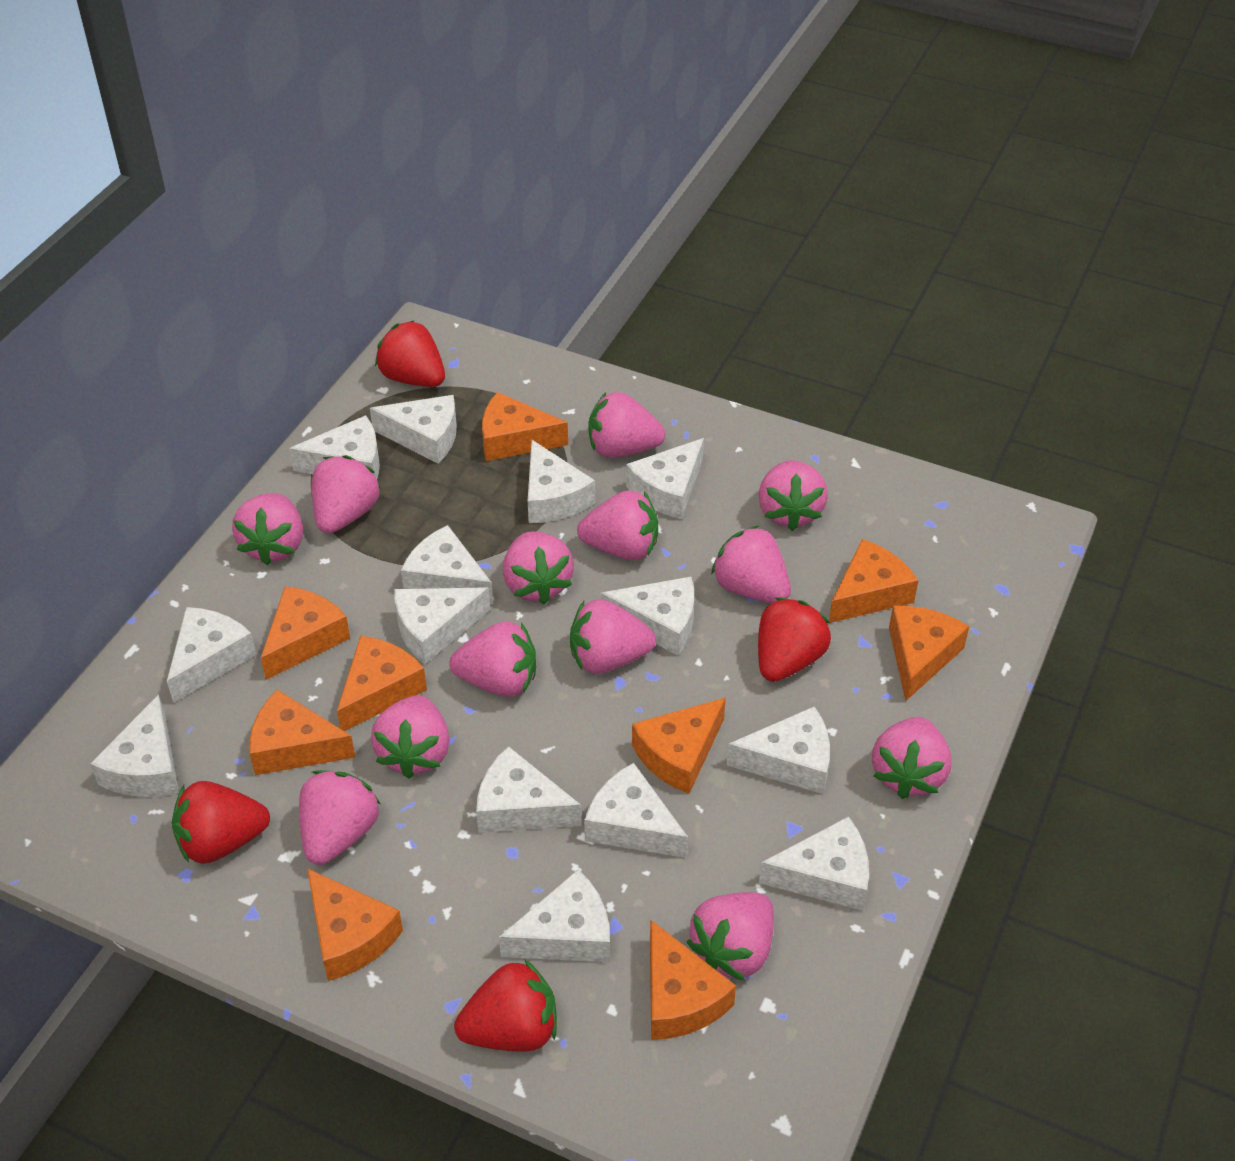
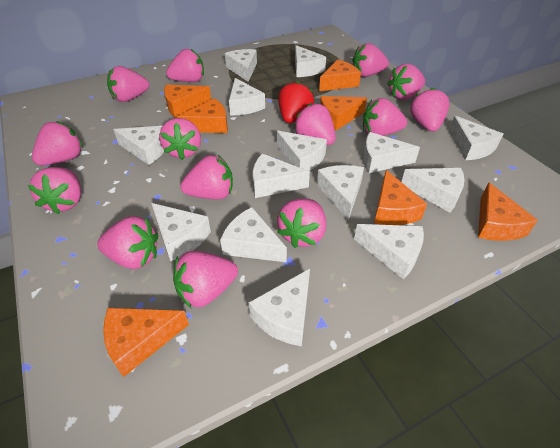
orange cheese: [249,690,355,775] [261,586,350,680] [307,868,403,981] [337,635,427,731] [482,392,568,461] [632,698,726,794] [650,919,736,1040] [829,539,919,623] [889,606,969,701] = 9 -> [103,308,189,377] [164,85,211,118] [177,98,228,133] [319,60,361,91] [320,96,367,131] [374,170,427,225] [478,182,538,241] = 7
pink strawberry: [232,493,303,565] [299,770,380,865] [312,455,381,533] [371,695,450,778] [449,621,536,697] [503,531,574,604] [570,599,656,674] [577,490,658,560] [589,392,665,457] [687,892,774,981] [711,526,791,603] [758,460,828,531] [872,717,952,799] = 13 -> [28,167,81,214] [32,121,83,166] [97,216,158,269] [107,66,149,102] [159,118,201,160] [166,49,204,82] [173,251,238,309] [180,155,233,199] [277,198,326,248] [294,103,336,145] [353,43,389,77] [363,98,407,136] [387,64,425,100] [410,88,450,131] = 14
red strawberry: [172,781,270,864] [375,320,445,387] [454,959,557,1052] [758,598,831,682] = 4 -> [278,81,314,123] = 1

